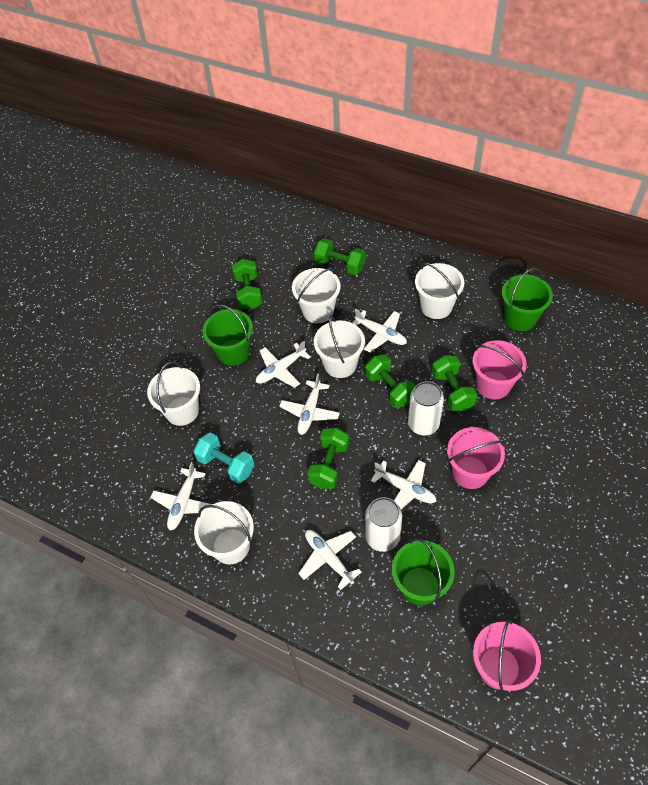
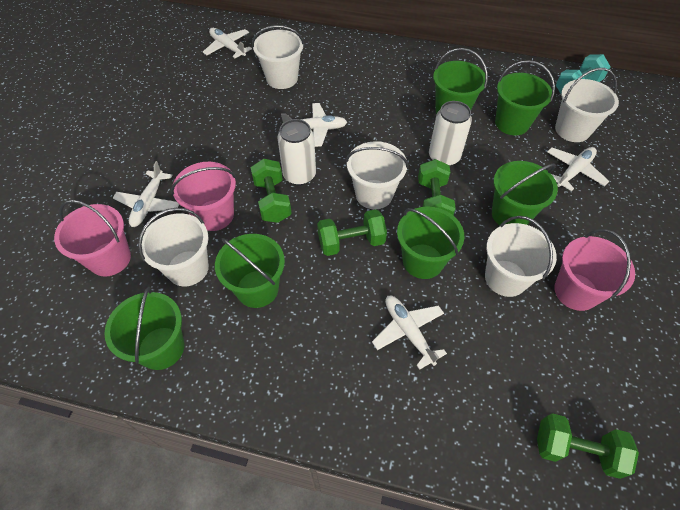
green bucket: [203,304,253,366] [392,538,455,606] [502,268,553,331] = 3 -> [104,287,185,370] [215,234,285,308] [397,207,464,279] [433,48,488,114] [492,161,558,225] [495,60,555,135] = 6
green dumbbell: [232,259,262,310] [307,427,349,489] [314,238,365,275] [365,354,415,408] [432,355,477,411] = 5 -> [250,159,292,223] [317,209,387,256] [418,159,456,215] [537,413,639,479] = 4
white plane: [150,462,212,530] [256,341,311,388] [279,374,340,435] [298,530,362,590] [353,309,407,353] [371,460,436,509] = 6 -> [113,161,179,227] [203,28,252,58] [281,103,347,147] [372,295,447,370] [547,147,609,191] = 5

